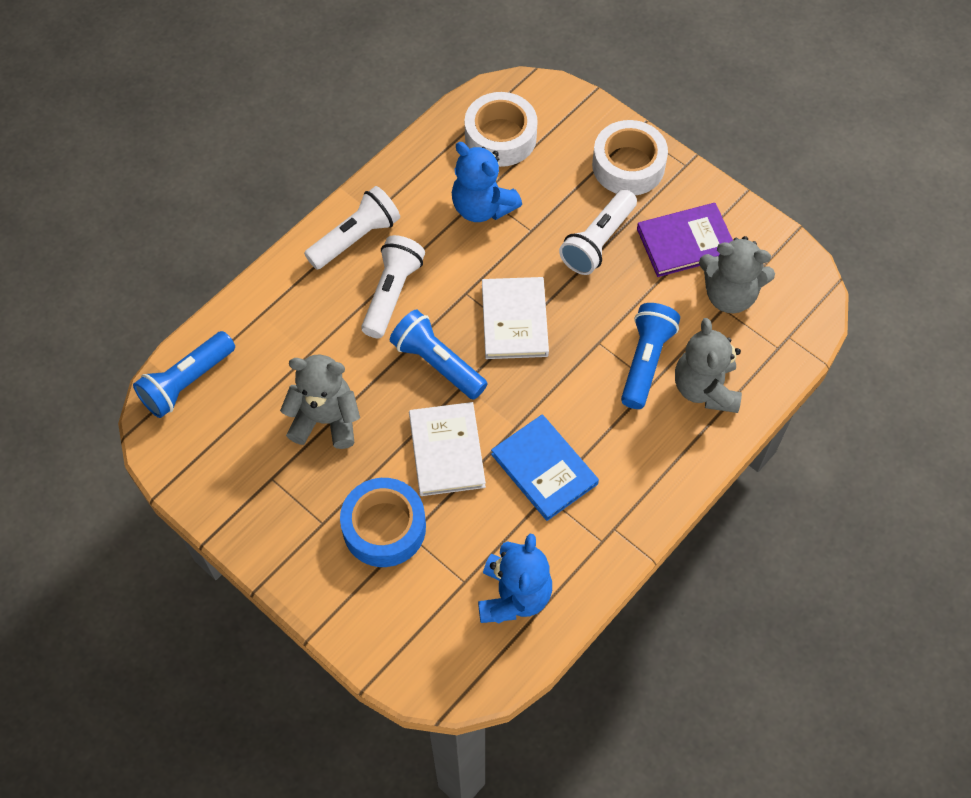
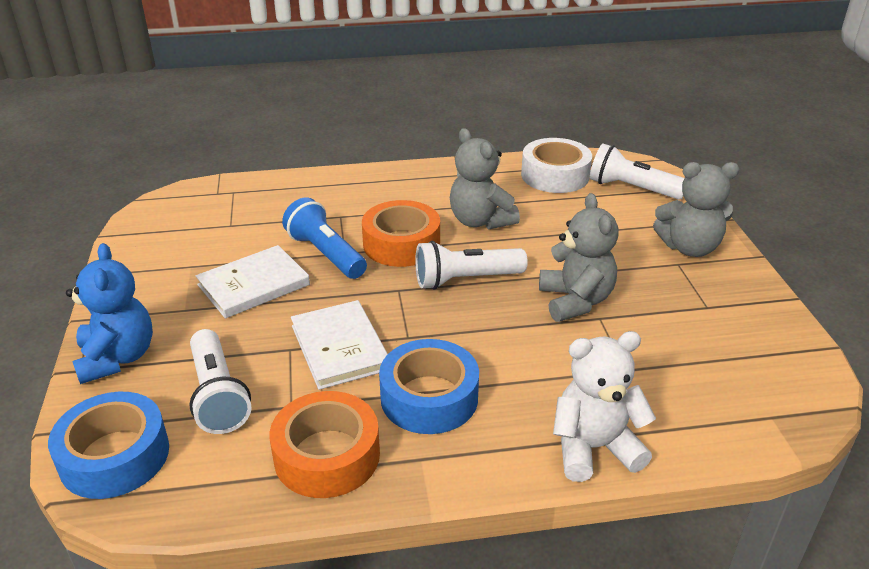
blue book: [491,415,599,521] = 1 -> none = 0
blue flashlight: [133,331,235,418] [390,310,488,400] [621,303,680,409] = 3 -> [282,197,367,279] = 1
blue tape: [340,478,426,567] = 1 -> [48,392,169,499] [379,339,479,434] = 2
blue teddy bear: [452,142,522,222] [478,534,552,623] = 2 -> [66,243,153,384] = 1
orange tape: none = 0 -> [270,391,380,498] [362,200,440,267] = 2
purple book: [637,203,733,277] = 1 -> none = 0
white tape: [465,92,538,167] [592,120,668,196] = 2 -> [521,138,592,193] = 1
white teddy bear: none = 0 -> [553,331,656,482] = 1

